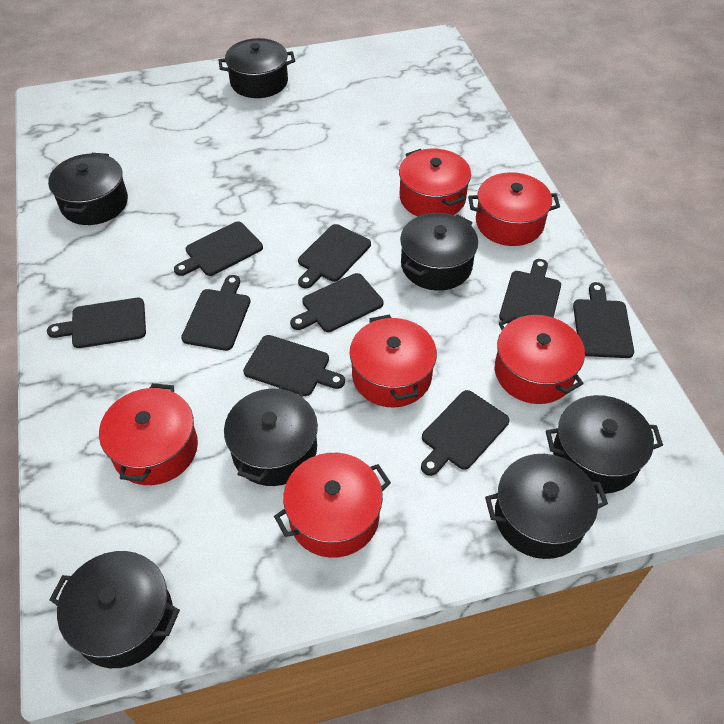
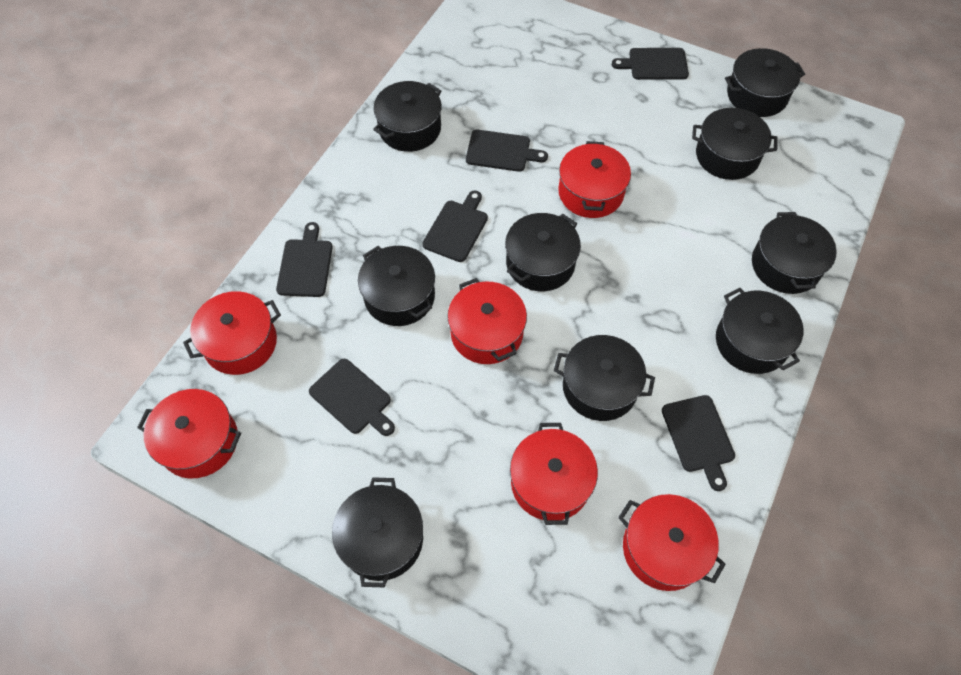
black cutting board: [47,298,146,348] [174,221,263,276] [181,275,251,351] [243,335,345,396] [290,273,384,332] [298,224,371,288] [421,390,510,476] [499,259,561,323] [573,282,634,358] = 9 -> [276,222,333,297] [309,359,395,436] [422,190,488,262] [466,130,548,172] [612,48,689,80] [662,395,735,491] = 6
black pot: [48,153,128,225] [49,551,180,668] [218,38,295,98] [224,384,318,486] [400,213,478,291] [485,454,608,559] [546,395,663,494] = 7 -> [332,477,423,588] [358,246,435,326] [373,81,442,152] [505,213,581,291] [554,335,655,421] [692,108,778,180] [716,288,803,374] [725,48,805,117] [752,212,837,294] = 9

